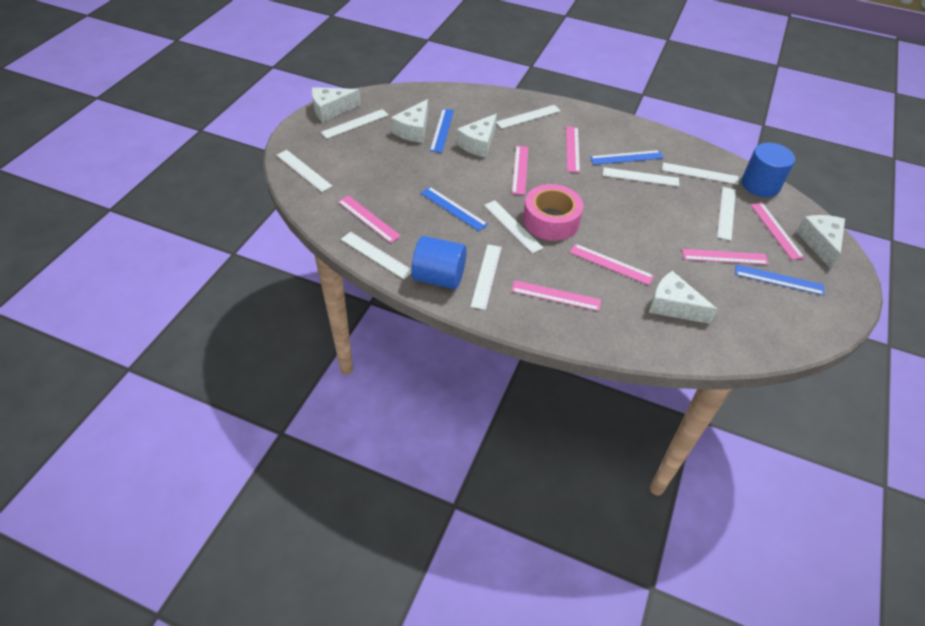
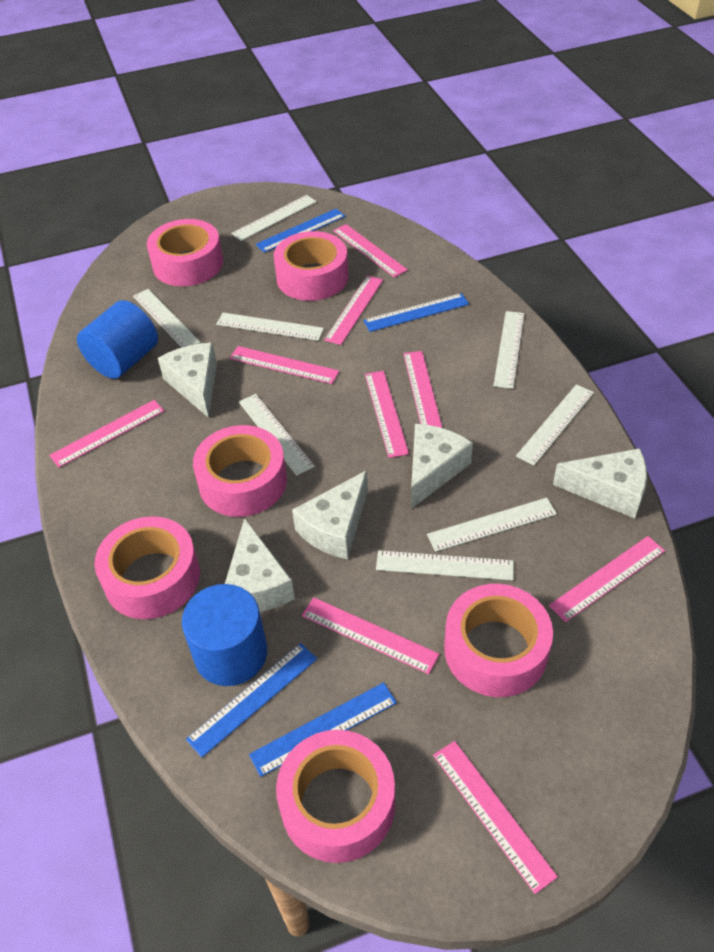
pink ruler: [338,195,401,243] [511,280,601,311] [512,146,529,195] [566,126,580,173] [570,244,654,285] [682,249,769,265] [751,203,804,260] = 7 -> [49,400,164,468] [230,346,339,384] [302,597,440,674] [324,276,383,345] [333,224,408,277] [365,371,409,458] [403,351,442,428] [433,741,558,894] [549,536,665,622] = 9
pink tape: [523,184,584,241] = 1 -> [94,516,200,619] [147,219,223,286] [193,425,287,517] [274,231,349,301] [276,730,395,863] [444,584,553,697] = 6
white ruler: [276,150,332,192] [321,109,388,139] [341,232,411,279] [470,244,502,310] [484,200,544,254] [496,105,560,129] [603,167,679,187] [662,162,738,185] [717,187,736,241] = 9 -> [133,289,201,348] [216,313,324,341] [231,195,317,241] [239,394,315,476] [376,551,514,581] [427,498,557,552] [493,311,524,389] [516,384,594,465] = 8

